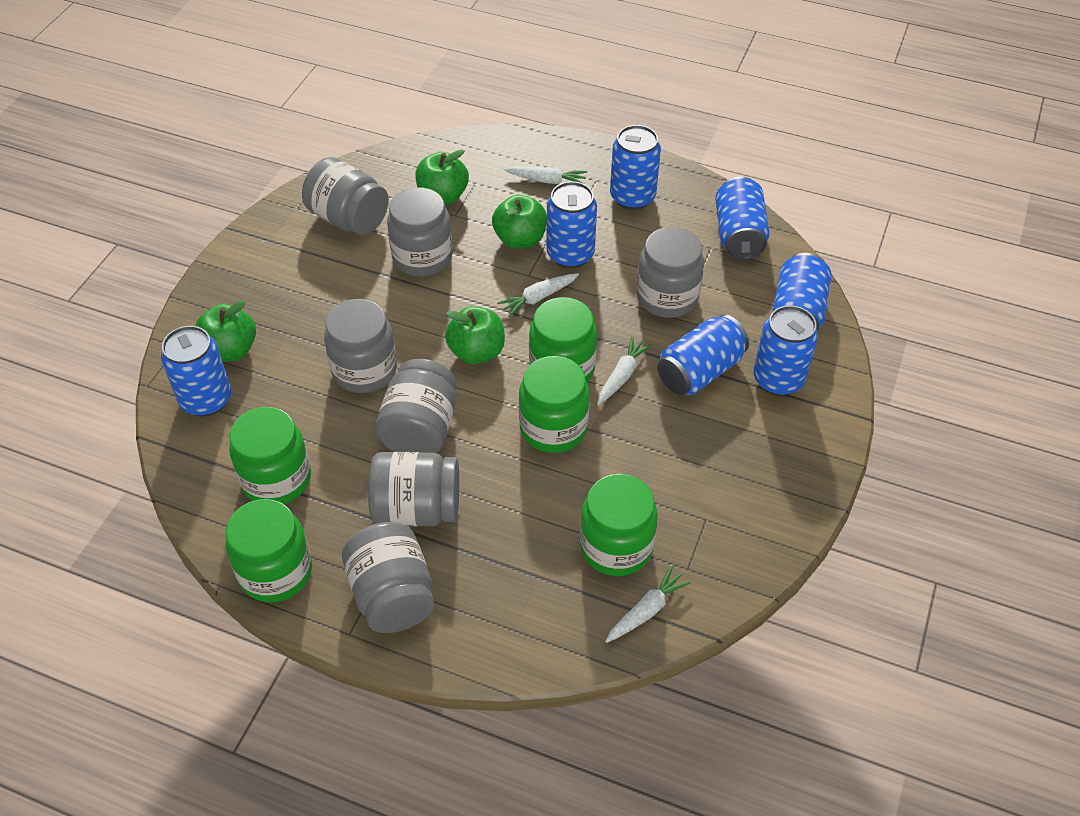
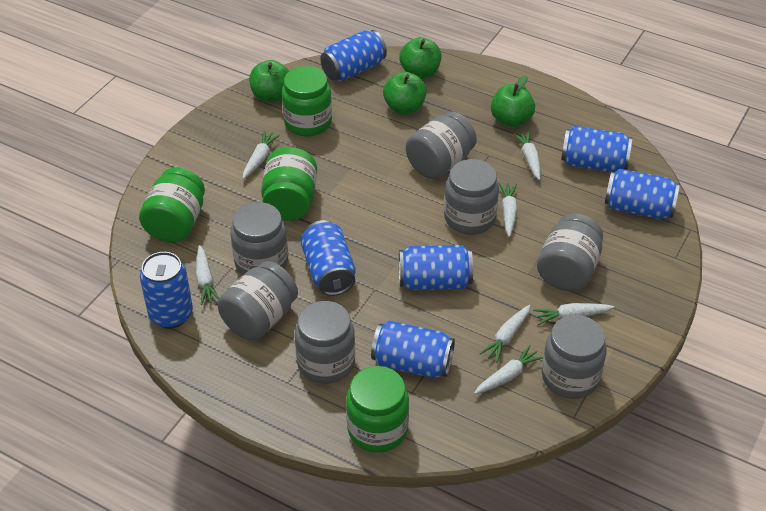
green jar: [226,499,312,603] [229,407,311,504] [519,356,589,453] [529,297,597,382] [580,474,658,576] = 5 -> [139,167,205,242] [261,147,317,221] [282,66,332,136] [346,366,409,453] = 4
white carrot: [497,273,579,317] [504,166,587,184] [597,336,653,405] [605,566,691,643] = 4 -> [196,245,219,305] [243,131,280,179] [474,345,543,394] [480,305,531,363] [499,183,517,237] [512,131,541,180] [533,303,614,325] = 7

